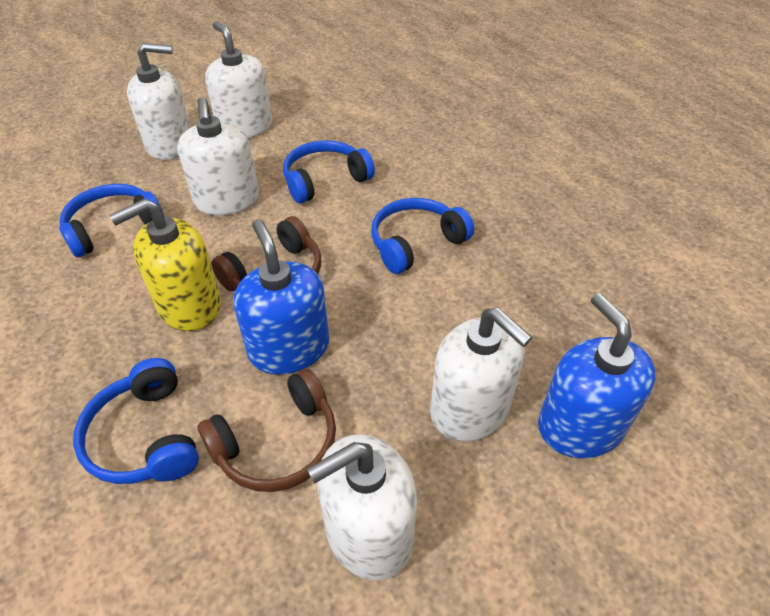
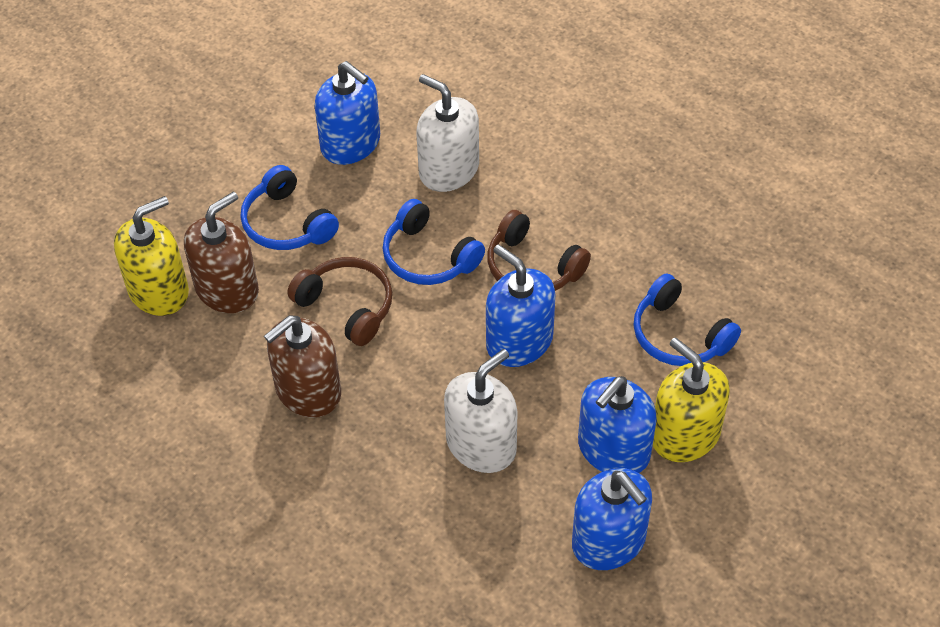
blue headphones: [59,184,164,257] [73,358,199,484] [283,140,375,203] [371,198,474,274] = 4 -> [240,165,339,250] [383,199,485,285] [633,274,741,366] = 3
blue soap dispenser: [233,220,329,375] [538,293,656,458] = 2 -> [315,61,380,165] [486,244,555,367] [572,468,652,570] [578,376,657,473] = 4
brown soap dispenser: none = 0 -> [184,192,259,313] [264,315,341,418] = 2
white soap dispenser: [127,43,191,160] [177,97,259,215] [205,21,272,138] [307,434,417,581] [430,307,532,441] = 5 -> [416,74,479,192] [444,349,518,473] = 2
yellow soap dispenser: [109,198,221,331] = 1 -> [114,196,189,316] [653,337,730,462] = 2

